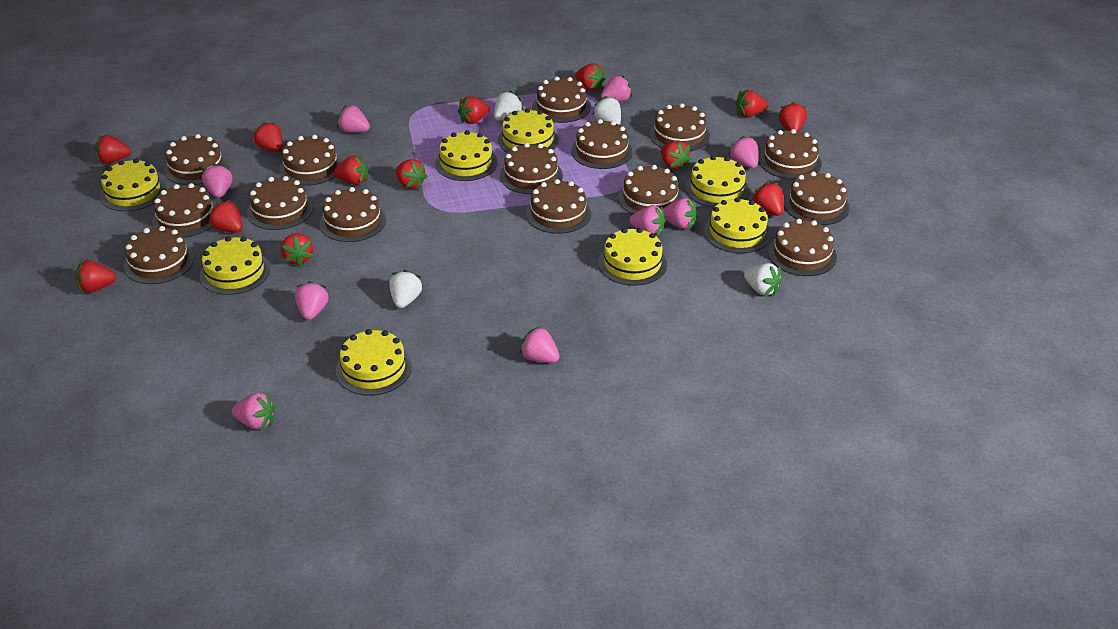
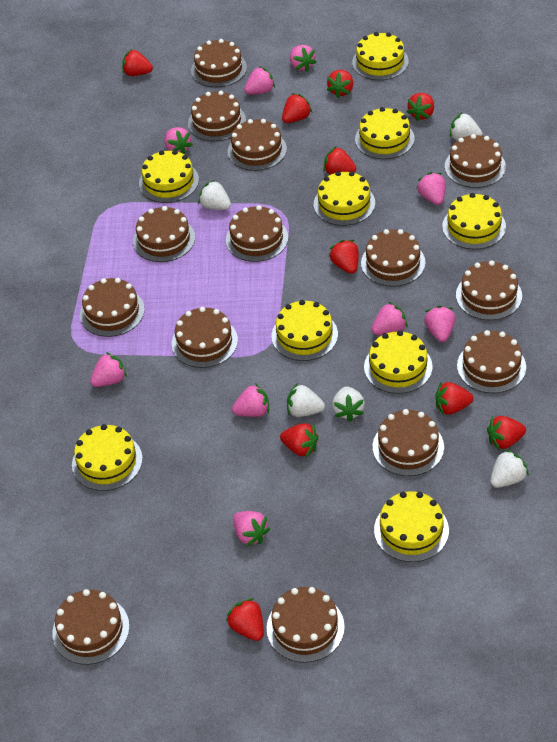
brown cake: [124,226,194,284] [152,183,215,238] [164,134,228,185] [247,176,313,230] [279,135,342,186] [319,187,386,242] [500,143,563,194] [526,179,591,234] [532,76,591,123] [571,119,633,169] [618,165,682,214] [650,103,710,151] [759,129,822,180] [768,219,837,276] [784,171,850,225] = 15 -> [52,589,129,665] [80,278,145,337] [133,206,195,262] [172,307,238,368] [188,91,246,141] [191,39,247,87] [226,205,288,262] [228,119,287,171] [267,587,345,663] [361,229,425,287] [373,409,444,476] [445,134,506,188] [456,260,522,320] [457,330,526,393] = 14
red strawberry: [75,260,116,293] [95,135,131,164] [208,200,243,233] [253,121,283,152] [281,234,314,267] [334,155,368,185] [396,159,428,189] [458,96,490,124] [575,63,605,90] [660,140,691,170] [735,90,768,117] [752,182,784,216] [778,102,807,131] = 13 -> [122,49,153,76] [226,598,264,641] [280,423,319,457] [282,93,312,123] [323,146,356,175] [327,70,353,98] [329,240,359,274] [407,93,434,122] [436,382,474,415] [487,416,526,450] = 10
white strawberry: [390,270,423,308] [494,91,524,121] [592,96,621,125] [744,263,782,296] = 4 -> [198,180,231,210] [287,384,325,417] [332,386,365,422] [450,112,483,140] [490,449,529,488] = 5
yellow cake: [100,159,166,211] [199,236,270,295] [336,329,412,396] [435,130,498,181] [498,108,558,153] [598,228,667,286] [685,155,749,208] [704,197,771,253] = 8 -> [72,424,143,491] [139,150,199,203] [272,300,338,361] [314,171,375,226] [352,32,409,80] [355,107,415,159] [364,331,433,394] [374,491,449,562] [442,193,506,249] = 9

